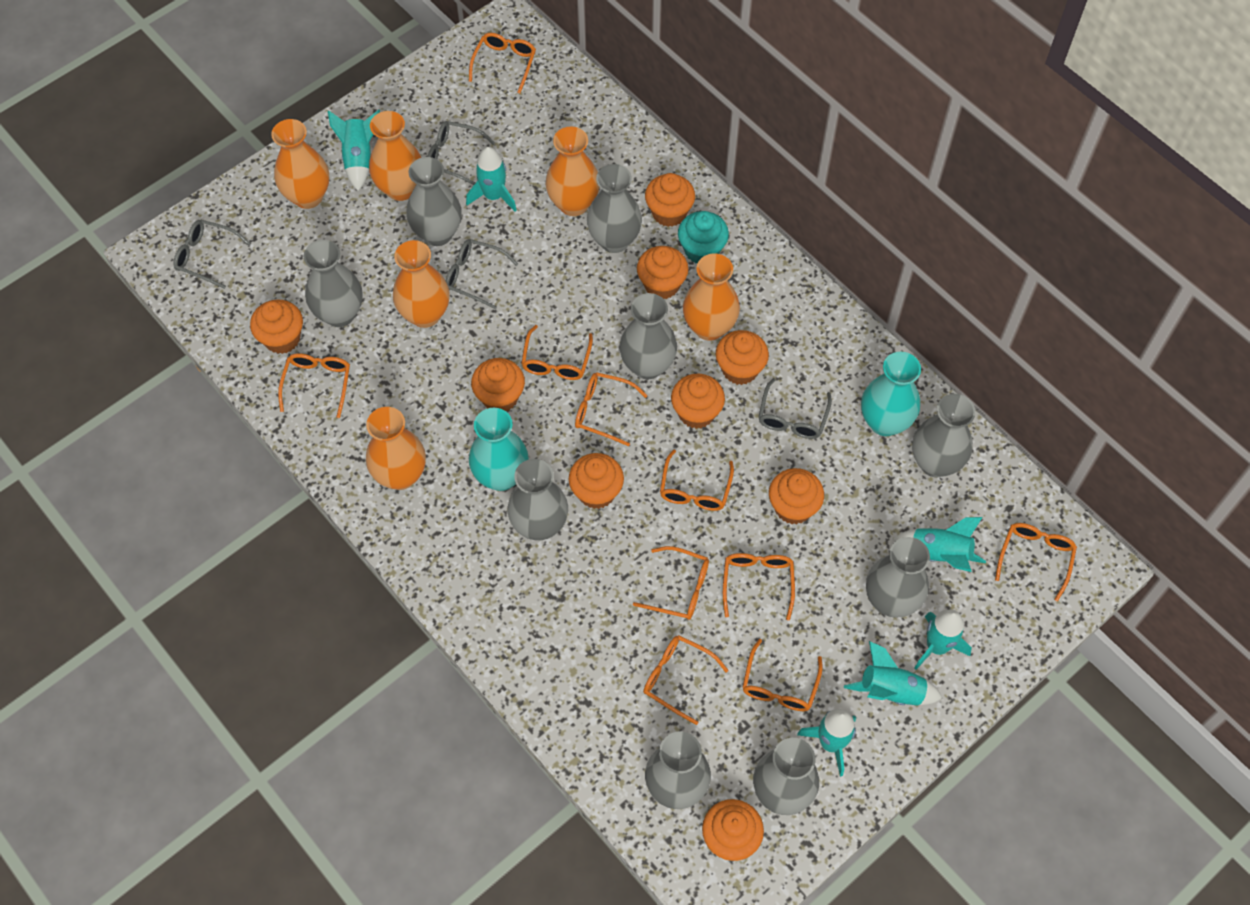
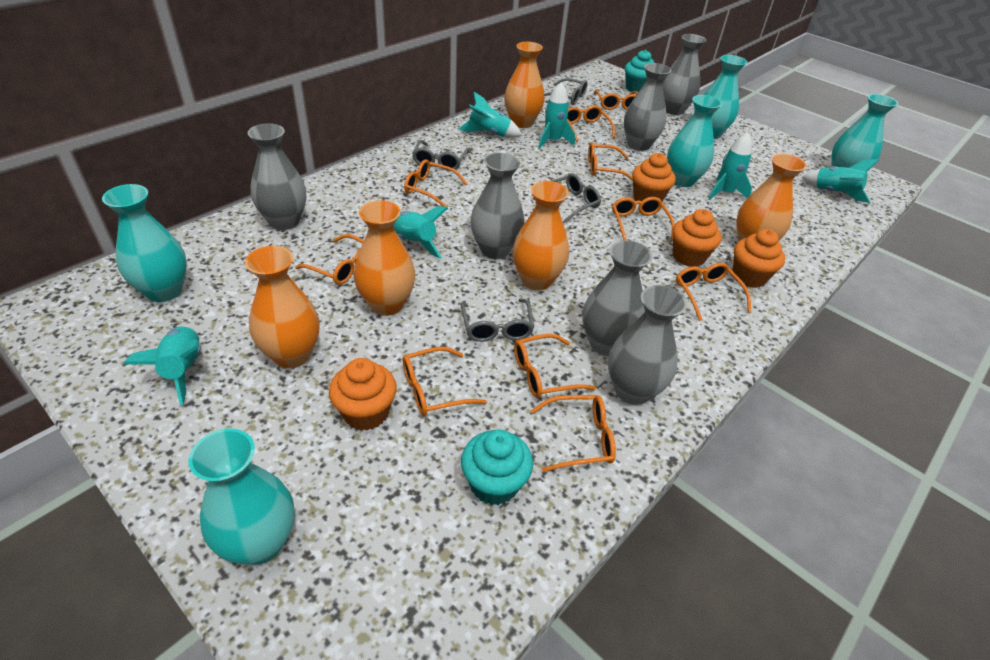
grey vase: [304,240,363,327] [406,157,462,246] [508,459,568,541] [587,164,642,253] [620,293,677,379] [645,732,711,809] [753,738,819,815] [866,537,930,618] [912,394,976,477] = 9 -> [247,123,306,230] [471,153,524,259] [583,241,652,356] [608,285,687,405] [624,63,671,151] [663,34,706,115] = 6
orange cupcake: [250,299,303,354] [471,358,525,411] [569,453,624,509] [637,246,688,299] [645,173,695,227] [671,374,725,429] [702,799,764,861] [716,330,769,385] [769,468,824,524] = 9 -> [329,358,397,431] [632,153,676,201] [672,209,722,267] [733,229,785,288] = 4
orange vase: [271,119,329,209] [366,407,426,490] [369,111,421,201] [393,240,450,328] [545,127,600,216] [683,254,740,341] = 6 -> [245,246,319,368] [354,200,415,316] [504,42,545,128] [513,181,569,290] [736,154,807,241] = 5
turquoise cupcake: [678,211,729,264] = 1 -> [461,430,533,505] [625,50,654,92] = 2
turquoise vase: [469,408,529,491] [861,352,921,436] = 2 -> [102,184,187,302] [189,428,295,565] [667,95,722,187] [704,55,747,139] [831,94,898,168] = 5

